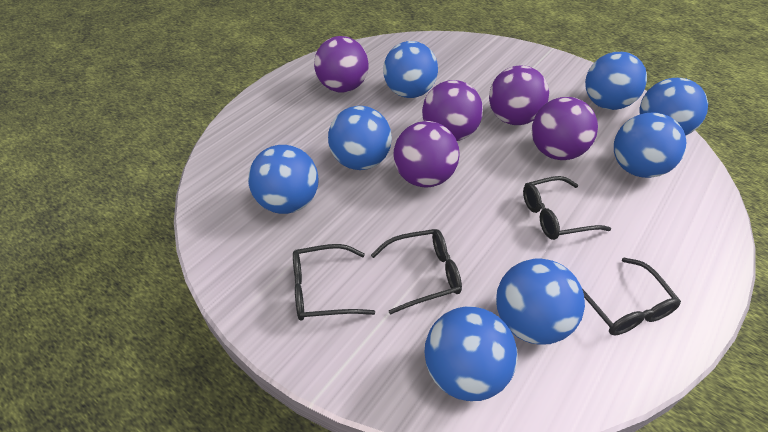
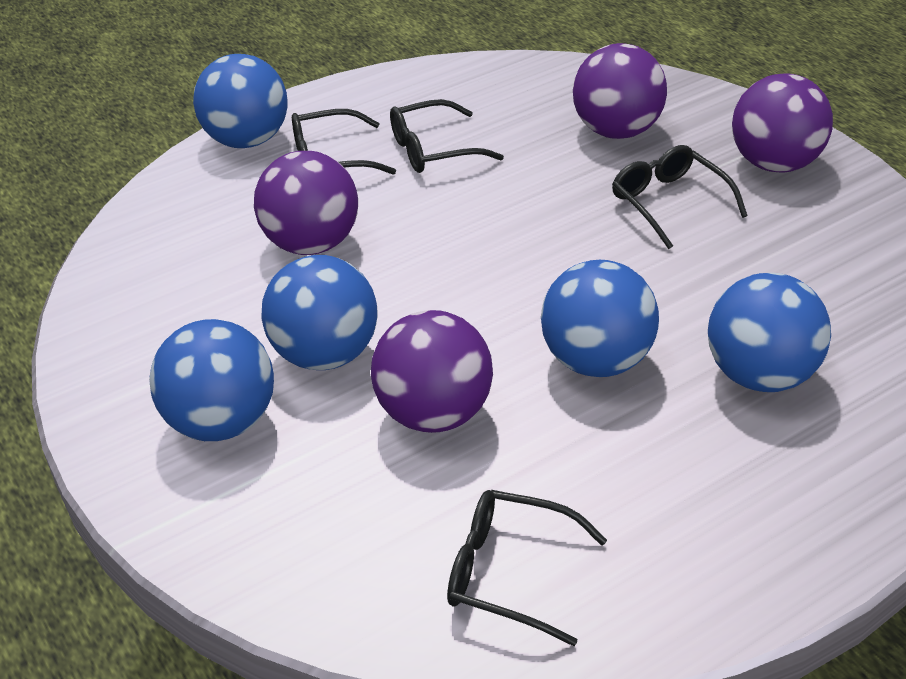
blue ball: [248,145,319,214] [328,106,392,170] [383,41,438,98] [425,306,518,401] [496,259,585,345] [585,52,647,110] [614,113,686,178] [640,78,708,136] = 8 -> [149,319,274,441] [193,54,288,148] [261,255,377,370] [541,260,659,377] [708,273,831,392] = 5
purple ball: [314,36,368,93] [393,121,460,187] [422,80,483,141] [489,66,549,125] [532,97,598,160] = 5 -> [254,151,358,255] [371,310,493,433] [573,43,667,139] [732,73,833,173] = 4

